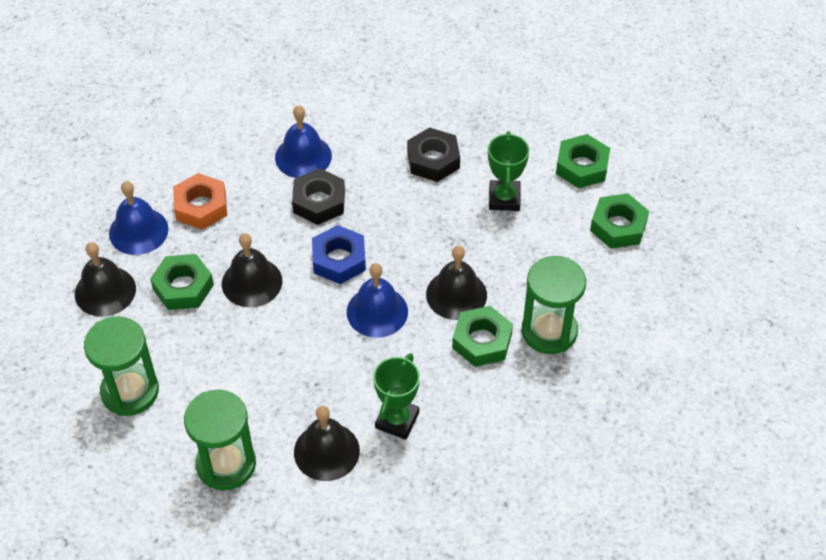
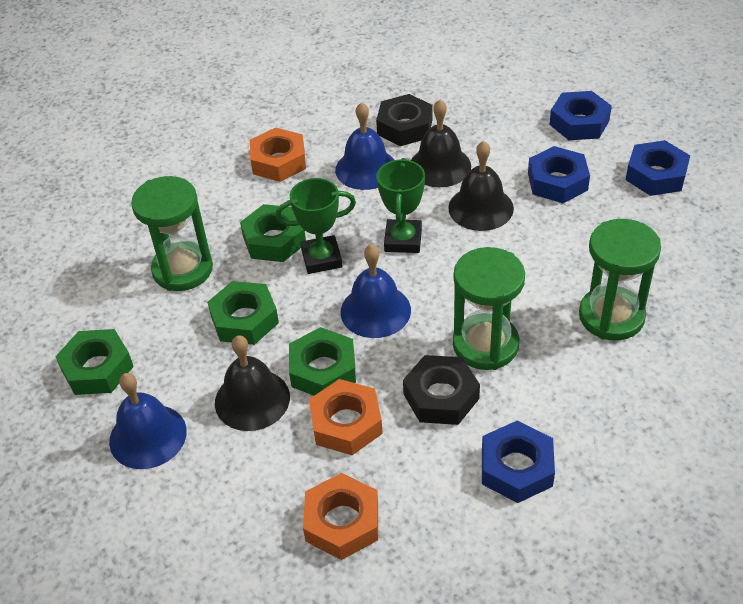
black bell: [75,242,136,317] [222,233,282,308] [294,406,360,481] [426,246,487,320] = 4 -> [215,335,290,431] [411,100,471,187] [448,141,514,231] = 3
blue nut: [312,225,366,284] = 1 -> [482,421,555,503] [528,146,590,203] [549,91,612,140] [626,140,690,196] = 4
orange nut: [173,173,227,230] = 1 -> [250,128,306,182] [303,473,378,560] [309,379,383,455] = 3

